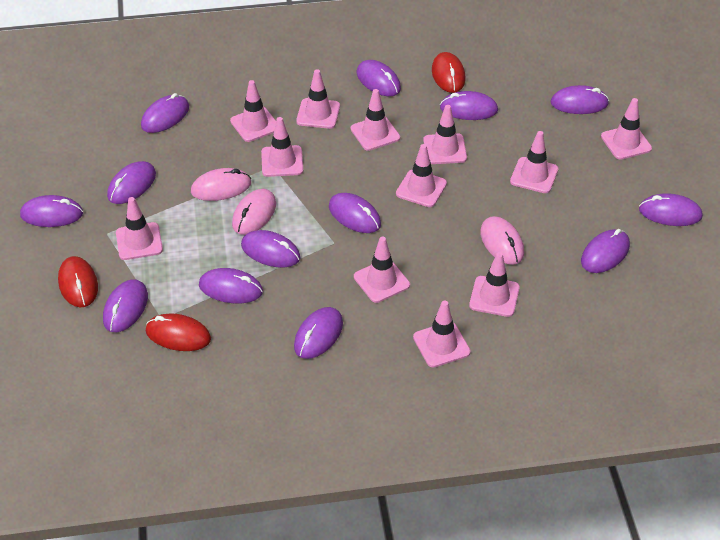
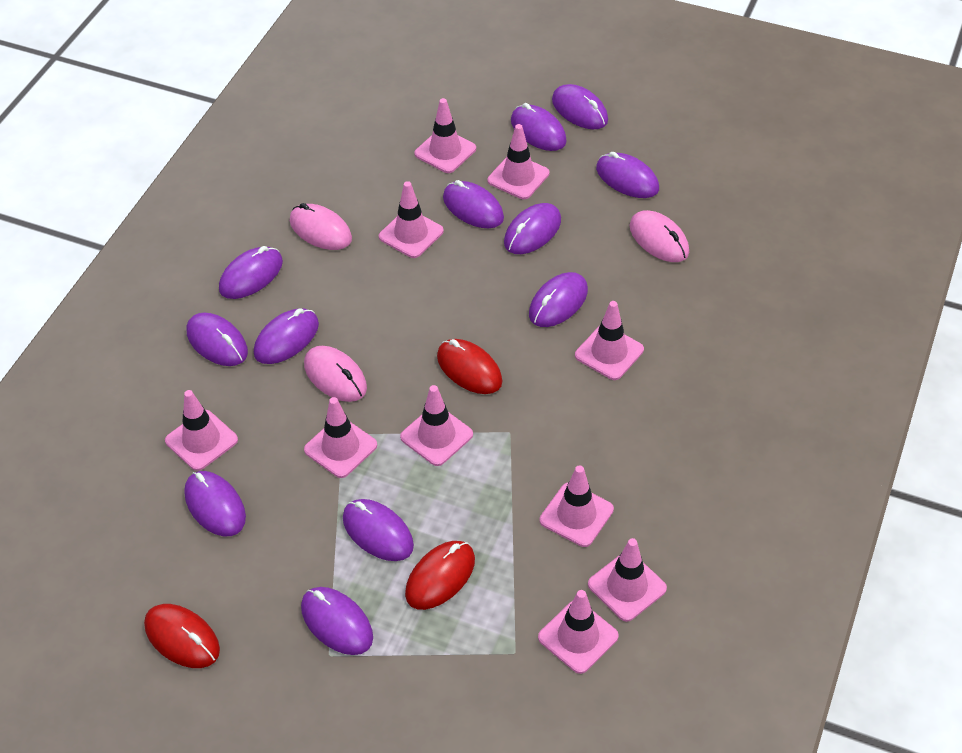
pink traffic cone: [116,197,163,260] [230,80,276,142] [261,117,303,177] [296,69,340,129] [351,89,400,151] [354,237,410,303] [396,144,447,207] [413,301,471,368] [423,105,467,164] [469,252,520,317] [510,131,558,193] [601,98,652,160] = 12 -> [165,390,238,471] [304,397,377,478] [379,181,444,258] [400,385,473,466] [414,98,476,173] [487,124,549,199] [538,590,619,674] [540,465,614,547] [575,301,644,380] [588,538,667,622] = 10
purple mouse: [20,195,83,227] [103,279,148,332] [107,161,156,204] [141,93,189,133] [199,268,263,303] [241,230,300,268] [294,307,343,359] [329,193,381,233] [357,60,401,96] [440,91,498,120] [550,85,609,114] [581,229,630,273] [639,193,703,226] = 13 -> [184,471,246,536] [187,313,248,366] [219,246,283,299] [254,308,319,364] [301,587,373,655] [343,499,414,561] [443,180,504,228] [504,203,561,254] [511,103,567,151] [529,272,588,327] [552,84,608,129] [596,152,659,198] = 12

